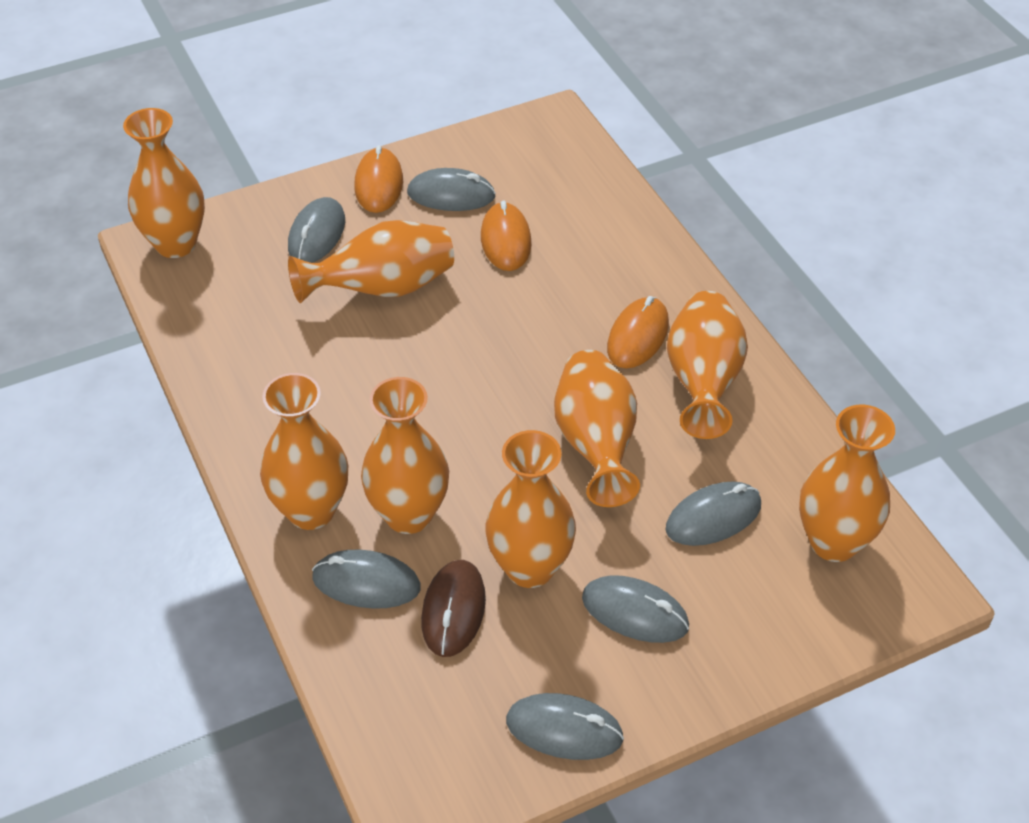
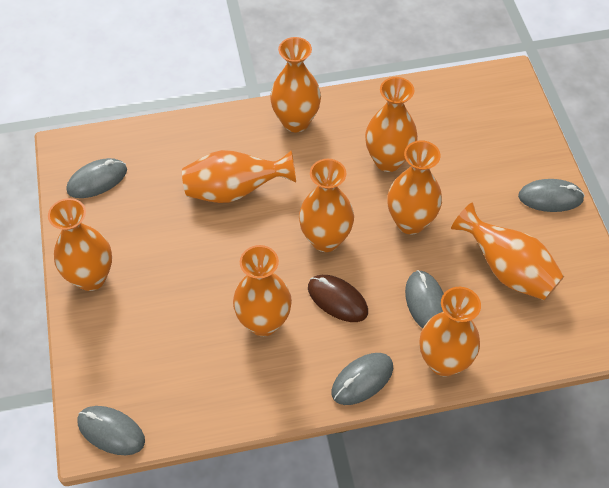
grey mouse: [288,197,345,263] [312,550,421,609] [407,168,496,211] [506,693,624,760] [582,575,689,643] [666,481,761,546] = 6 -> [67,158,127,198] [77,406,145,455] [331,353,393,405] [405,270,444,328] [518,179,585,212] = 5
orange mouse: [354,145,403,213] [481,200,531,271] [607,296,669,368] = 3 -> none = 0
orange vase: [123,108,205,258] [260,373,348,530] [288,220,454,303] [361,377,449,534] [485,430,576,588] [554,350,640,507] [667,291,748,439] [799,404,895,562] = 8 -> [48,198,112,291] [182,150,296,203] [233,245,292,336] [270,37,321,132] [299,159,354,252] [365,77,418,172] [387,140,442,234] [420,287,481,377] [451,202,564,300] = 9

